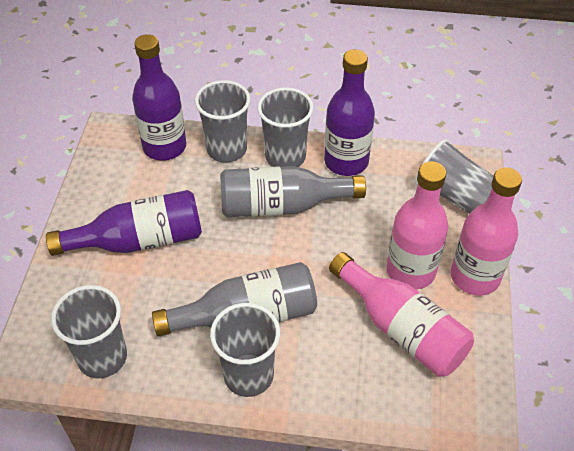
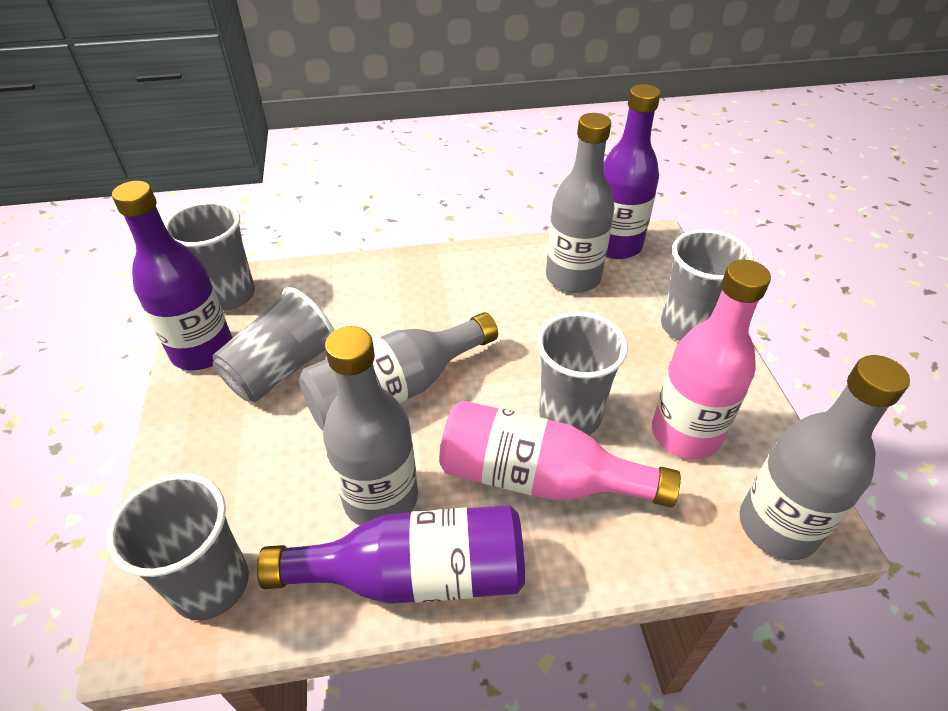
grey bottle: [152,262,317,336] [220,166,366,218] = 2 -> [299,312,498,431] [323,326,418,526] [546,113,615,293] [739,355,910,560] = 4
pink bottle: [329,252,474,377] [386,161,448,290] [451,167,522,296] = 3 -> [439,400,681,507] [652,259,771,459] = 2

